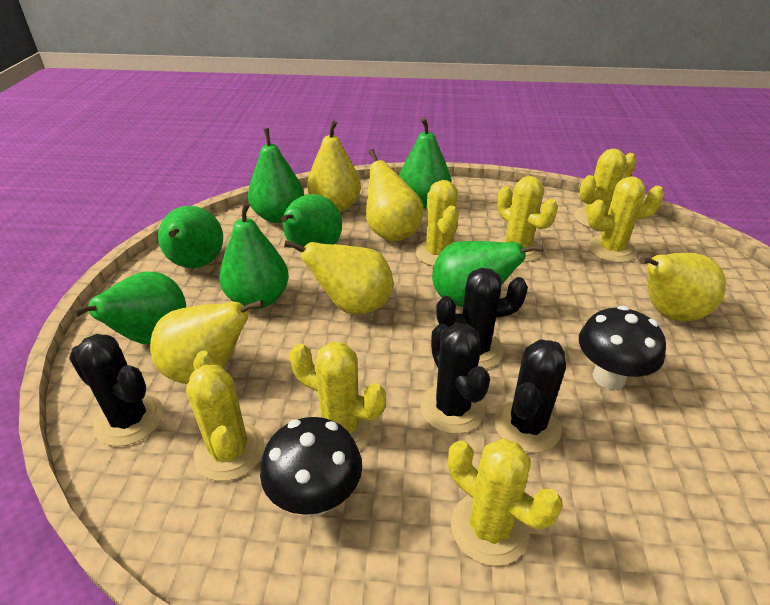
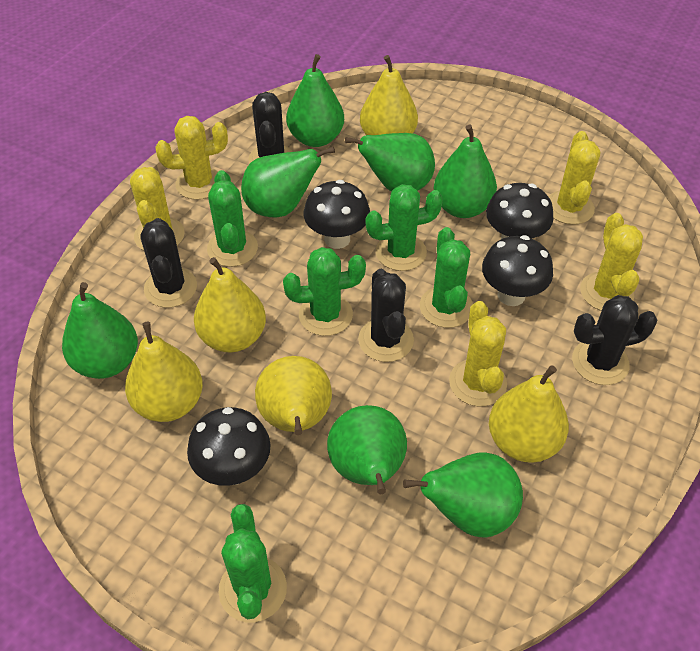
black mushroom: [260,417,362,516] [579,306,666,390] = 2 -> [187,407,271,486] [304,180,370,249] [482,235,553,306] [486,183,553,239] = 4
green cactus: none = 0 -> [207,170,258,267] [219,504,287,622] [283,247,366,336] [366,184,443,271] [420,227,473,328] = 5
yellow cactus: [186,350,264,481] [290,342,386,450] [415,180,459,266] [448,438,563,566] [496,176,558,262] [574,149,637,228] [588,176,664,263] = 7 -> [130,167,185,250] [155,116,228,200] [449,301,507,406] [548,131,600,225] [580,213,643,311] = 5

